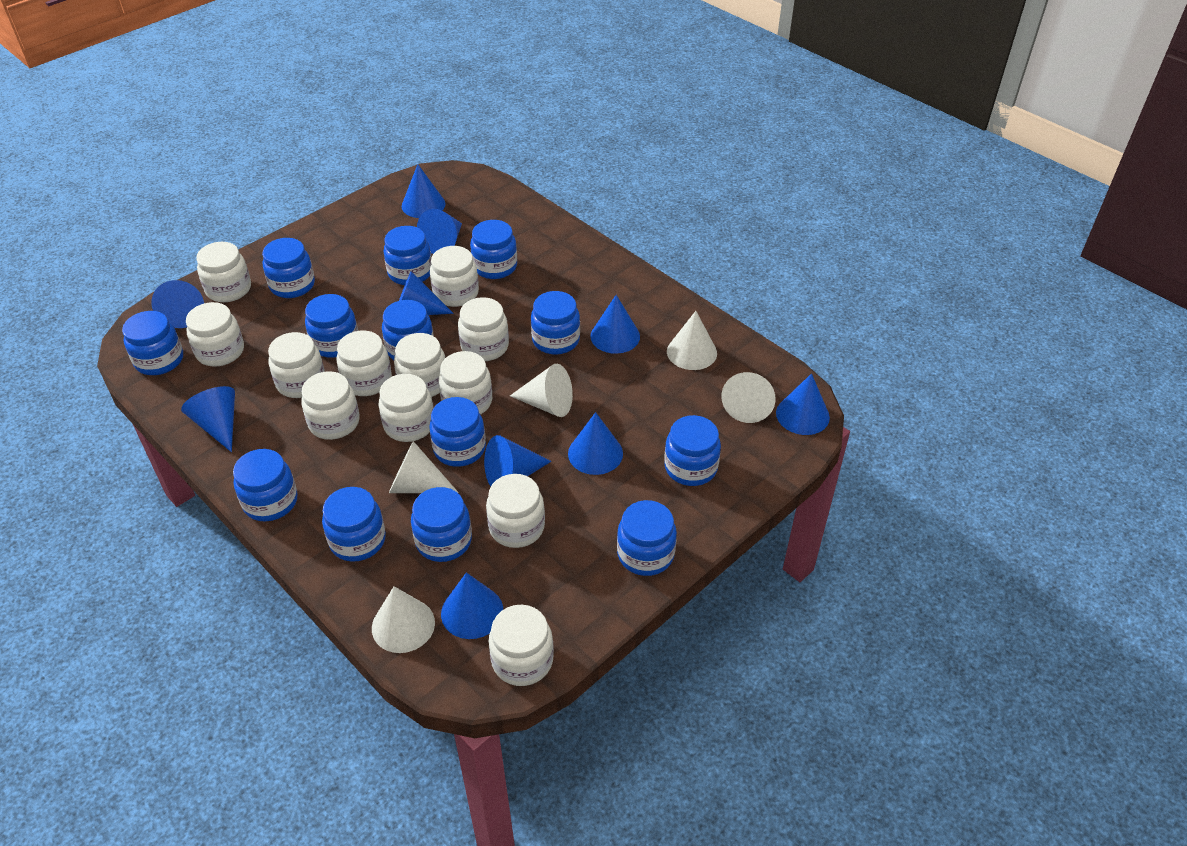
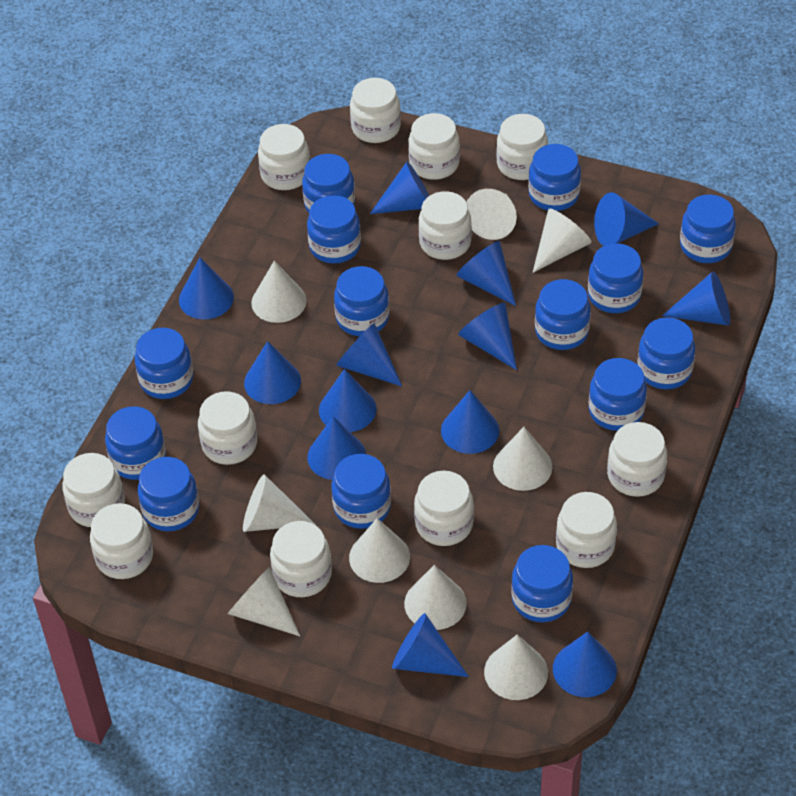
blue cone: [151,280,204,328] [181,386,235,452] [399,271,454,315] [402,164,445,218] [417,209,462,254] [441,572,503,639] [484,435,551,486] [568,412,623,475] [590,295,640,354] [776,373,830,435] = 10 -> [179,258,234,319] [244,341,301,404] [307,416,366,480] [319,369,377,432] [336,323,402,386] [370,161,429,214] [392,613,469,677] [441,390,499,454] [456,241,516,306] [458,303,517,370] [553,632,617,697] [594,192,659,246] [662,271,730,326] = 13
blue jar: [122,311,183,375] [233,449,298,521] [262,238,315,298] [305,294,358,358] [322,487,386,562] [382,300,434,360] [384,226,431,285] [411,487,472,562] [429,397,486,467] [470,220,517,279] [531,291,580,355] [617,500,677,576] [664,415,721,486] = 13 -> [105,406,166,480] [135,328,193,399] [138,457,199,531] [302,154,355,213] [307,195,361,264] [331,454,391,529] [334,266,389,336] [511,545,573,622] [528,144,581,211] [535,279,591,350] [588,243,643,313] [589,358,647,431] [637,317,695,390] [680,195,736,263] = 14
white cone: [372,586,435,653] [389,441,459,493] [510,364,573,417] [667,311,717,370] [721,372,776,423] = 5 -> [228,567,300,636] [243,475,316,532] [251,261,307,323] [349,518,410,583] [404,565,467,630] [467,189,517,240] [484,634,548,700] [493,427,552,491] [533,209,592,273] = 9

